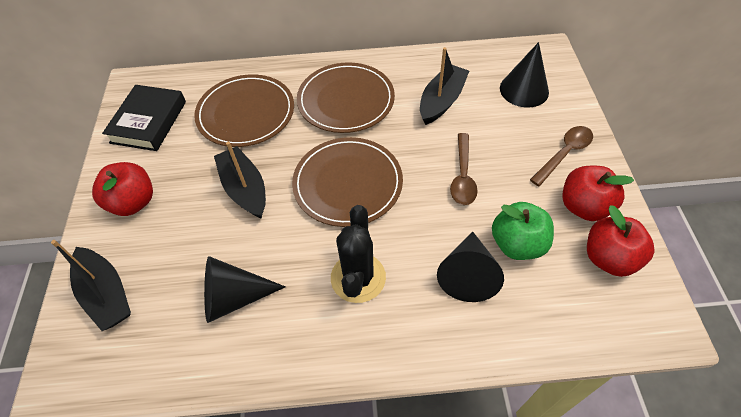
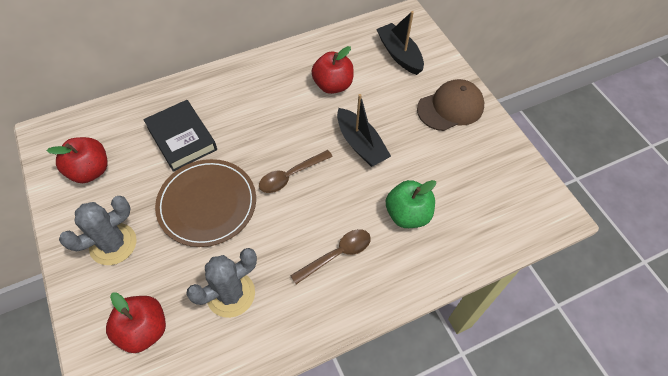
black boat: [51,240,131,331] [214,142,266,218] [420,47,469,125] = 3 -> [337,94,391,167] [376,11,424,75] = 2
black cactus: [331,205,386,303] = 1 -> none = 0
black cone: [204,256,286,323] [437,231,504,302] [500,42,549,108] = 3 -> none = 0
brown cap: none = 0 -> [417,79,484,131] = 1
brown plate: [194,74,294,147] [292,137,403,227] [297,62,395,133] = 3 -> [155,159,256,247] = 1
grey cactus: none = 0 -> [59,196,136,265] [186,248,257,318] = 2

